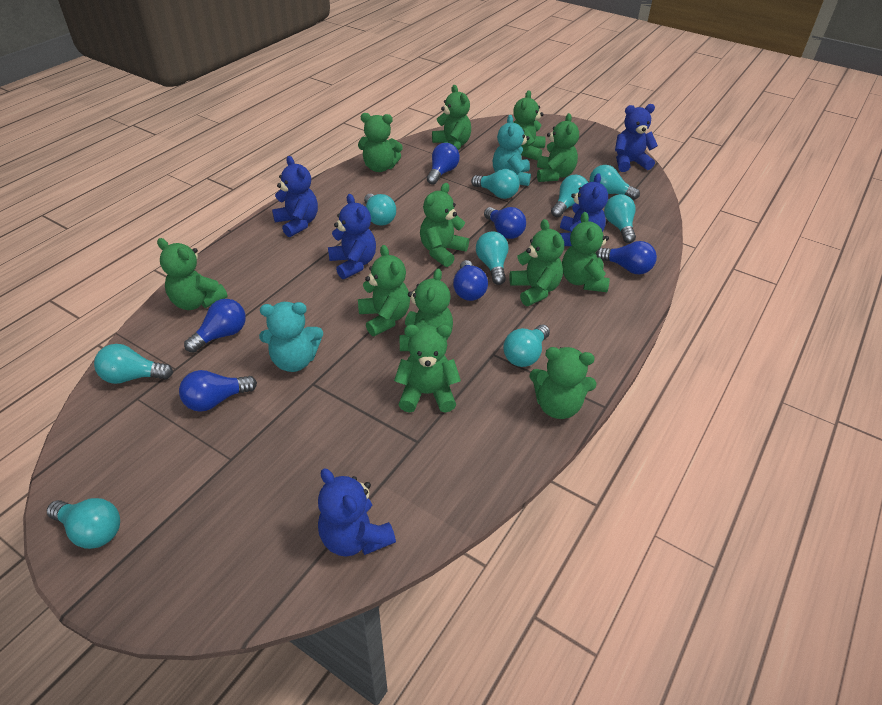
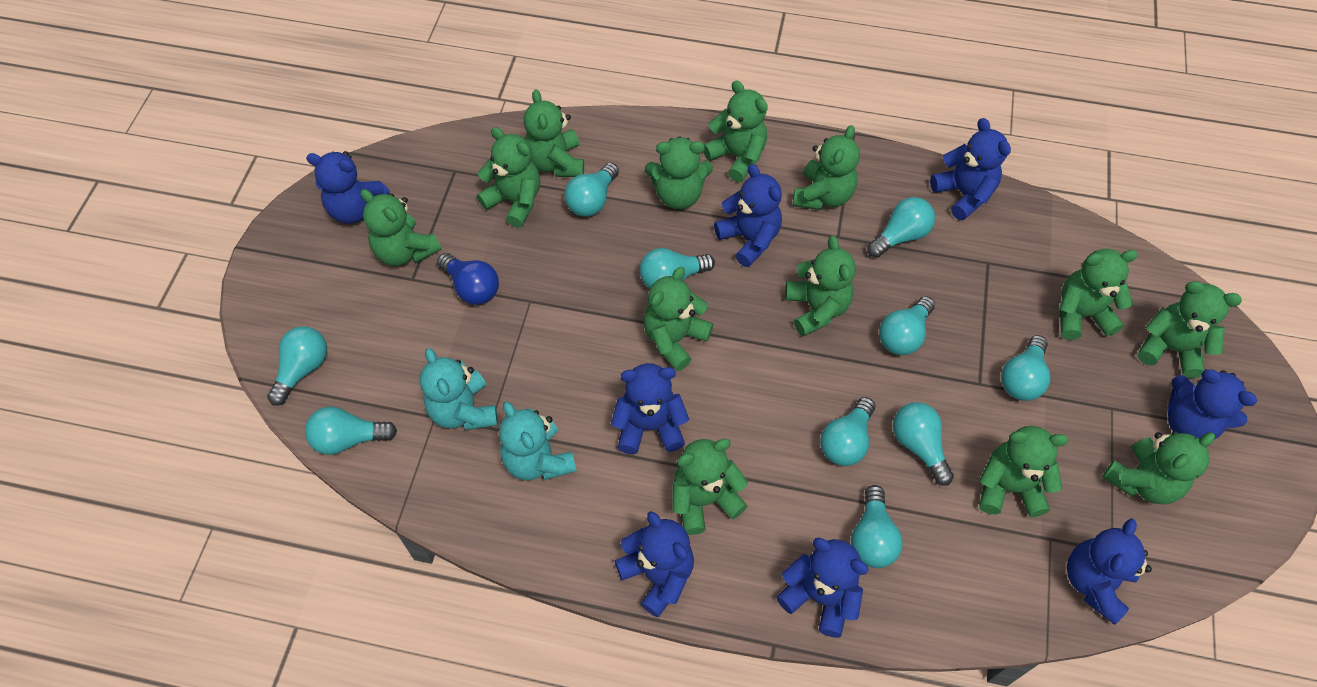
blue light bulb: [179,370,257,412] [184,299,246,353] [427,143,460,185] [453,260,488,301] [484,207,526,239] [596,241,657,274] = 6 -> [437,253,499,305] = 1
blue teddy bear: [272,156,318,237] [318,468,396,557] [328,194,376,279] [559,173,608,246] [615,104,658,172] = 5 -> [306,151,390,224] [611,363,689,454] [614,511,694,617] [714,164,782,267] [776,538,869,638] [930,118,1011,220] [1067,518,1152,624] [1167,369,1257,439] = 8
green teddy bear: [157,238,227,310] [358,113,403,172] [358,245,410,336] [394,324,461,413] [399,268,453,351] [420,183,469,267] [432,85,471,150] [509,219,564,306] [513,90,545,161] [529,347,597,419] [537,113,579,182] [562,212,610,292] = 12 -> [361,189,442,266] [477,127,540,228] [524,89,584,177] [643,267,713,371] [645,136,713,209] [673,439,748,535] [703,80,768,182] [785,236,856,336] [793,125,860,210] [979,426,1068,517] [1060,249,1138,340] [1103,431,1215,505] [1138,281,1242,378] = 13
turquoise light bulb: [47,498,120,549] [94,344,173,384] [364,194,396,226] [471,169,520,199] [476,231,509,285] [503,324,550,367] [551,175,588,217] [589,165,640,200] [604,194,636,243] = 9 -> [267,326,327,406] [305,407,397,455] [564,163,619,217] [640,248,715,288] [820,397,875,466] [851,485,903,568] [867,197,935,258] [879,296,935,355] [893,402,954,486] [1001,335,1050,401] = 10

